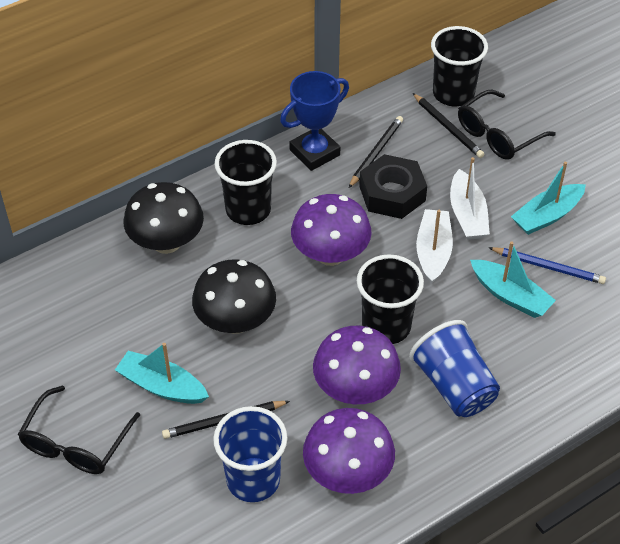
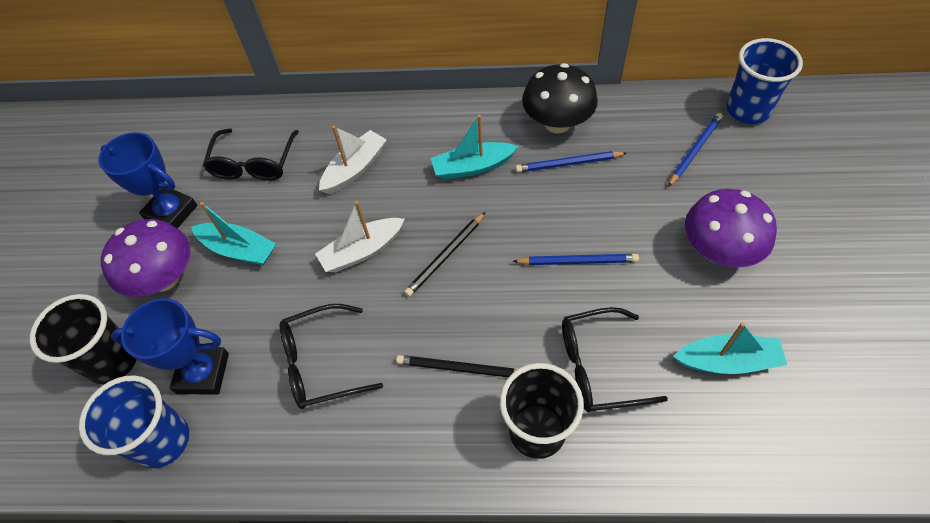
black cup: [215,140,277,225] [357,254,424,344] [431,26,488,106] = 3 -> [30,294,137,384] [500,363,584,459] = 2
black glasses: [18,386,140,474] [458,90,556,160] = 2 -> [203,128,299,181] [280,304,383,409] [562,307,668,412] = 3
black mushroom: [124,182,204,254] [192,259,276,334] = 2 -> [522,63,598,133] = 1
black nut: [359,154,427,219] = 1 -> none = 0
black pencil: [162,401,290,439] [349,116,403,188] [413,93,484,158] = 3 -> [396,355,517,377] [404,212,485,297] = 2
blue pencil: [488,247,606,284] = 1 -> [512,254,639,265] [515,151,627,172] [668,113,723,187] = 3
blue trophy: [280,71,349,171] = 1 -> [98,132,197,229] [111,298,229,395] = 2
purple mushroom: [291,194,371,266] [303,408,395,494] [313,326,401,404] = 3 -> [101,219,190,297] [685,189,777,267] = 2

